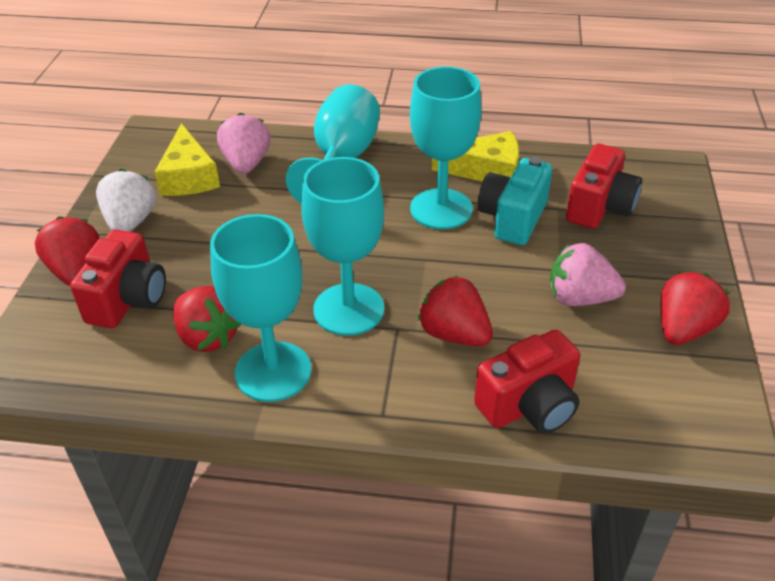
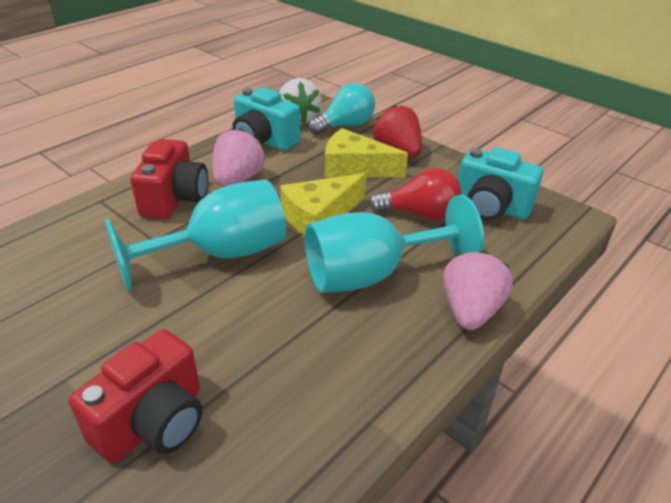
red camera: [70,230,166,328] [474,330,580,434] [566,144,642,229] = 3 -> [69,329,203,463] [130,139,208,219] = 2
red light bulb: none = 0 -> [368,168,462,220] = 1
red strawberry: [35,216,100,286] [173,286,241,352] [417,276,493,347] [661,271,730,345] = 4 -> [372,104,422,157] = 1
turquoise camera: [477,157,552,245] = 1 -> [232,87,300,151] [458,147,543,221] = 2
turquoise goblet: [210,214,311,402] [286,84,380,204] [301,157,384,336] [410,67,482,229] = 4 -> [104,179,286,291] [305,195,484,293] = 2
turquoise light bulb: none = 0 -> [309,83,375,135] = 1

